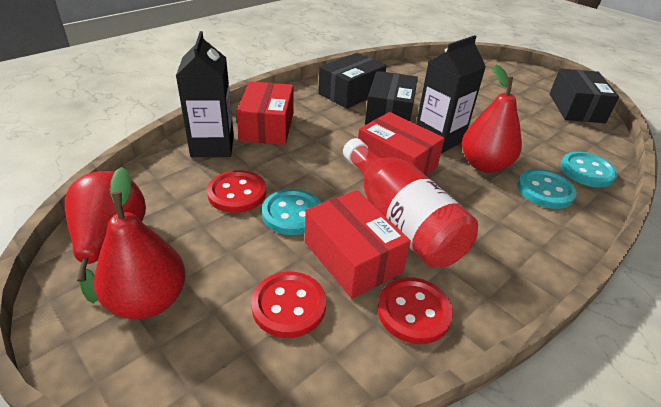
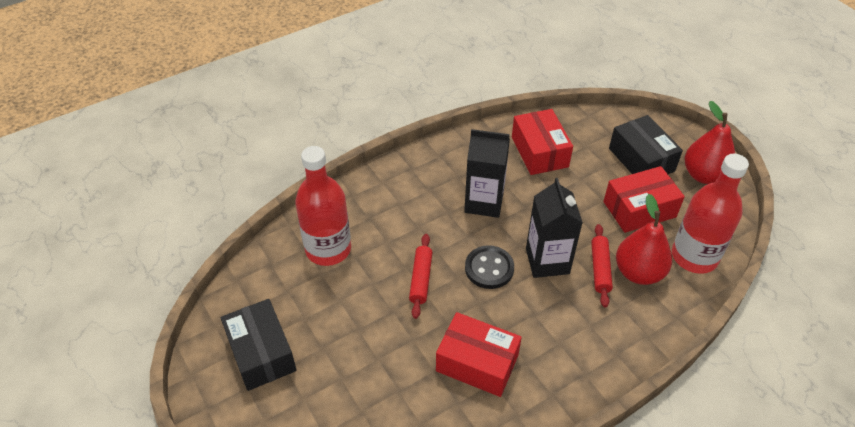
black box: [318,53,386,109] [365,71,418,125] [550,68,619,123] = 3 -> [221,299,297,391] [609,115,683,174] = 2
black button: none = 0 -> [465,245,514,289] = 1
red bottle: [343,138,478,268] = 1 -> [295,146,351,266] [672,153,749,274] = 2
red button: [207,170,266,213] [251,272,326,338] [377,277,453,344] = 3 -> none = 0
red pear: [65,171,146,303] [94,167,186,320] [462,65,522,173] = 3 -> [616,194,672,285] [685,101,735,184] = 2
red rolling pin: none = 0 -> [409,234,433,319] [591,224,613,308] = 2
turquoise button: [262,189,322,235] [517,169,577,209] [560,152,618,188] = 3 -> none = 0

